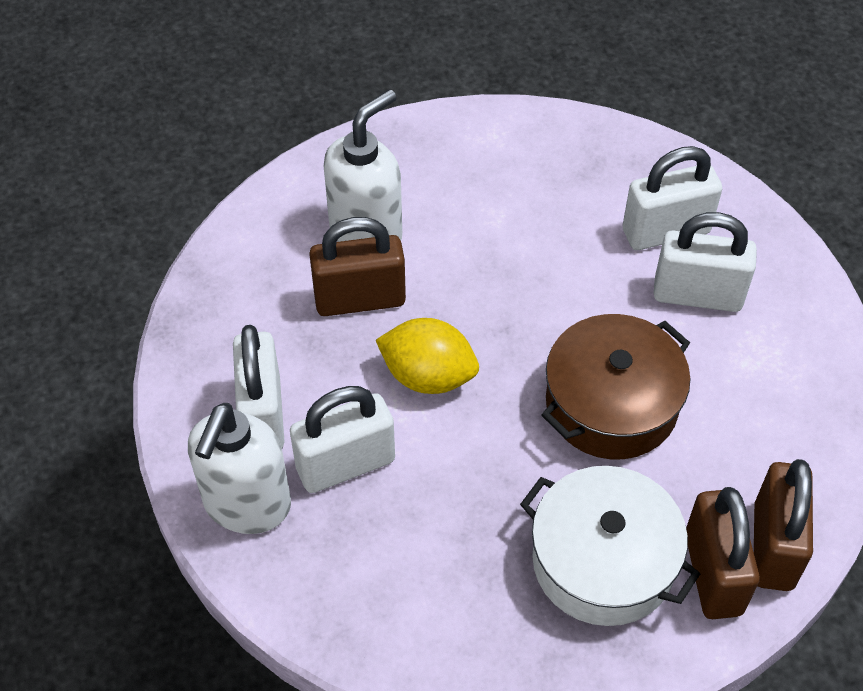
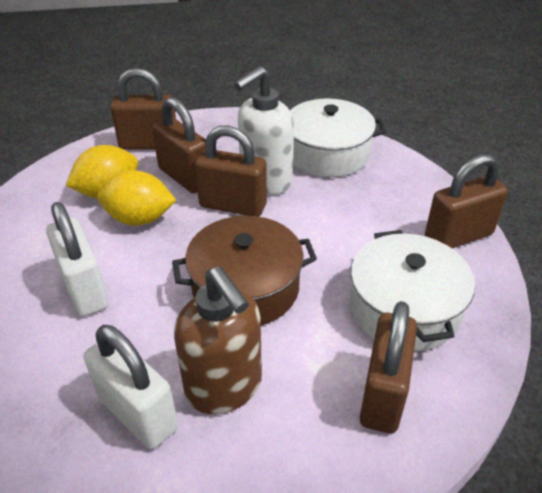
brown padlock: [309,217,406,316] [686,487,760,619] [754,459,813,591] = 3 -> [110,68,176,149] [152,97,206,193] [195,125,267,217] [360,301,417,433] [425,154,508,248] = 5
brown soap dispenser: none = 0 -> [174,266,262,415] = 1
white padlock: [233,325,284,448] [290,386,395,493] [623,146,722,250] [654,212,757,312] = 4 -> [46,202,108,317] [84,325,178,449] = 2
white pot: [520,466,700,626] = 1 -> [290,99,386,177] [350,230,475,351] = 2
white soap dispenser: [188,403,291,534] [324,89,402,242] = 2 -> [234,66,294,195] = 1
yellow lemon: [376,318,479,394] = 1 -> [66,145,138,198] [97,170,176,226] = 2

